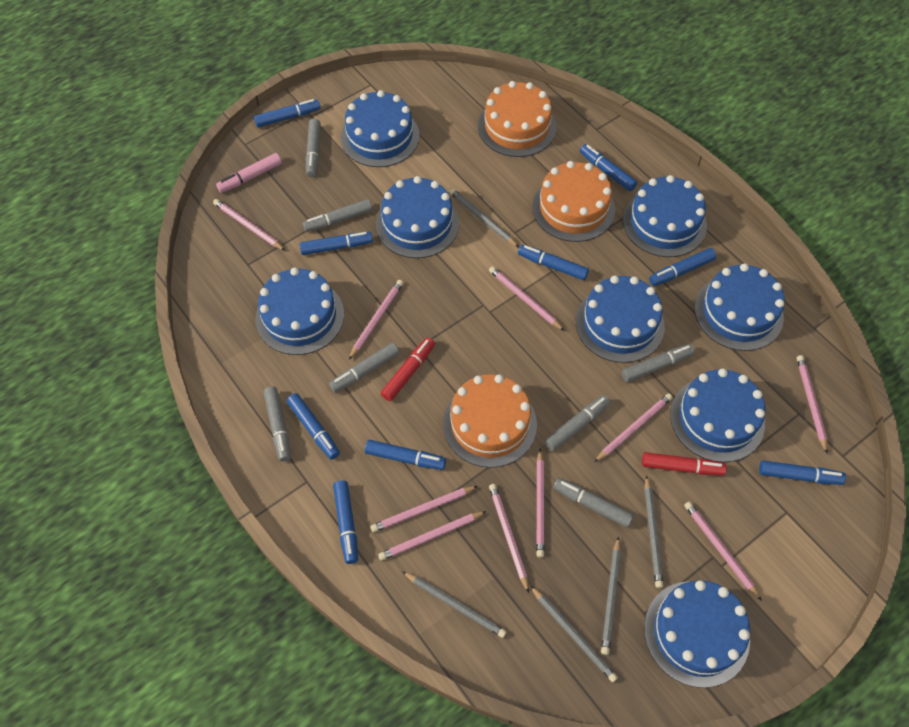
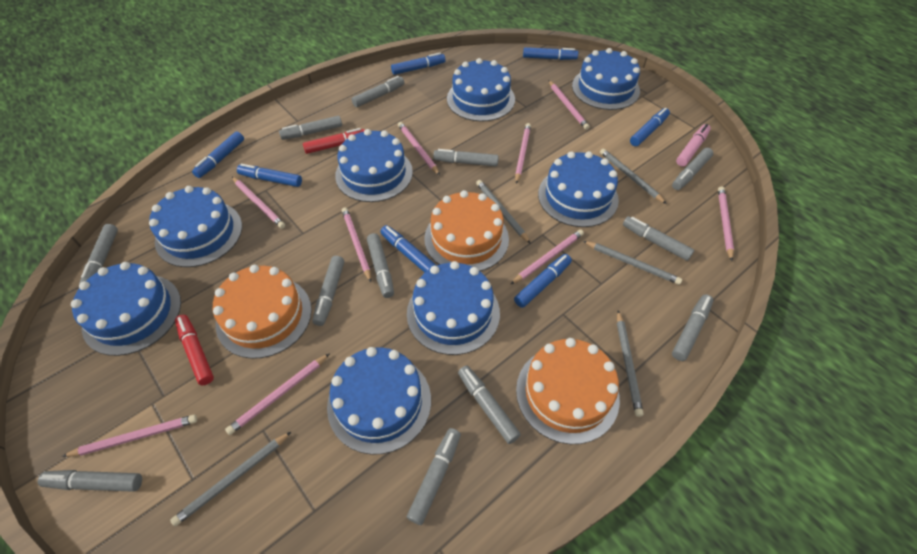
blue marker: [254,99,321,127] [287,393,340,460] [300,232,373,255] [333,480,358,564] [365,440,446,470] [518,245,589,280] [580,144,637,191] [649,248,716,286] [759,460,846,485] = 9 -> [192,131,244,178] [237,164,302,187] [380,225,437,273] [391,53,446,75] [514,254,572,308] [523,47,578,60] [630,108,670,146] = 7
grey marker: [263,386,291,462] [302,199,372,232] [306,119,321,177] [329,343,399,393] [545,395,610,451] [553,478,634,528] [621,344,695,382] = 7 -> [38,470,142,492] [79,224,118,284] [279,116,342,140] [312,256,344,326] [352,76,404,107] [367,233,394,298] [407,428,461,525] [433,149,499,166] [458,365,521,444] [623,216,694,261] [672,148,713,190] [672,294,714,361] = 12
pink pencil: [213,199,286,251] [349,280,403,360] [370,486,478,532] [378,511,487,561] [489,266,565,331] [489,484,529,593] [536,448,545,558] [594,393,673,462] [684,501,762,601] [797,355,828,454] = 10 -> [62,415,197,457] [225,353,330,435] [232,177,285,229] [342,207,371,282] [398,122,440,175] [510,229,584,285] [515,123,531,184] [549,81,590,130] [718,187,734,261] = 9

